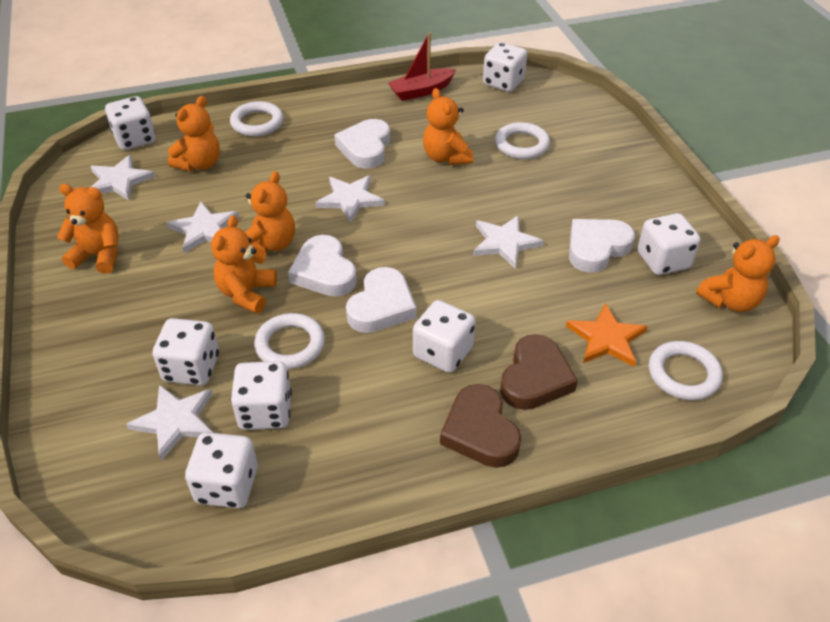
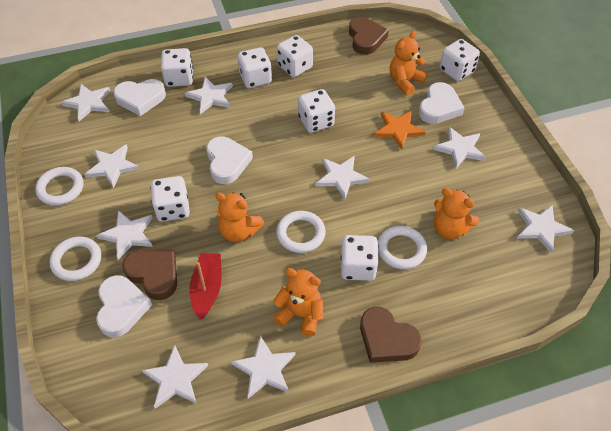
brown heart: [440,384,521,468] [500,334,578,410] = 2 -> [122,250,177,300] [349,17,389,55] [360,307,422,363] = 3
orange teddy bear: [57,184,118,274] [168,96,220,171] [211,215,277,313] [245,171,295,255] [423,88,473,165] [696,235,780,312] = 6 -> [215,192,265,242] [273,268,323,336] [390,31,427,95] [434,188,480,240] = 4
white star: [90,155,155,201] [126,385,213,460] [167,202,239,253] [315,175,385,223] [473,215,544,269] = 5 -> [61,84,110,121] [84,144,140,188] [96,210,153,260] [142,345,208,408] [185,77,233,114] [231,336,296,399] [316,156,369,199] [433,127,486,168] [517,205,574,253] = 9

